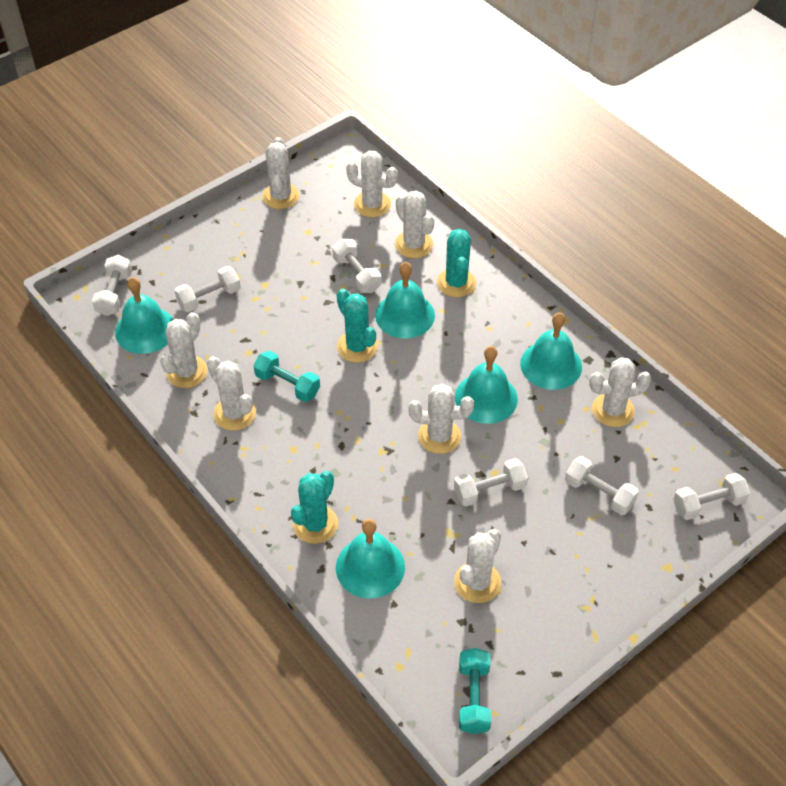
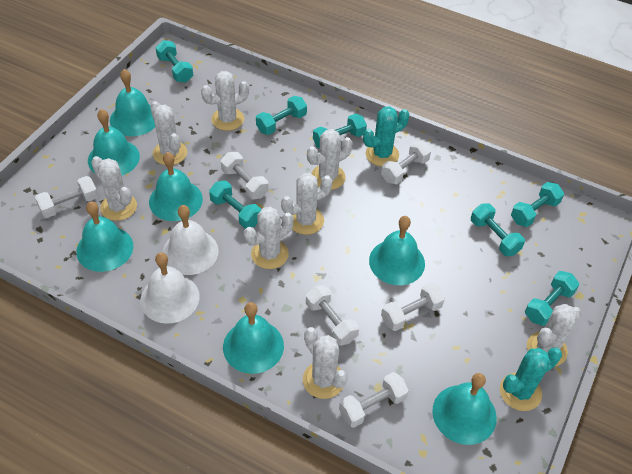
turquoise bell: [115,277,174,354] [336,519,405,598] [375,262,435,339] [455,346,518,424] [520,313,582,390] = 5 -> [76,201,133,272] [88,109,140,175] [110,69,155,136] [149,152,203,221] [223,302,284,374] [369,216,425,285] [432,373,497,445] = 7
turquoise cactus: [291,471,338,544] [337,288,378,363] [437,229,476,297] = 3 -> [363,106,409,167] [500,347,562,411] = 2
turquoise dumbbell: [253,351,320,402] [459,648,491,734] = 2 -> [156,40,193,82] [209,180,261,229] [256,96,307,135] [313,114,367,149] [471,203,525,256] [511,182,564,227] [525,271,579,326] = 7
white bell: none = 0 -> [140,252,199,324] [162,205,219,275] = 2

